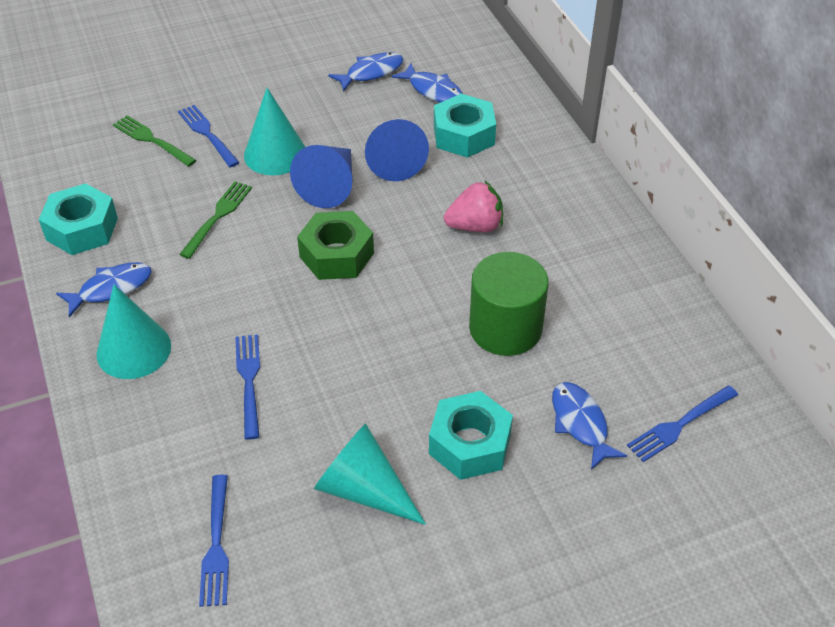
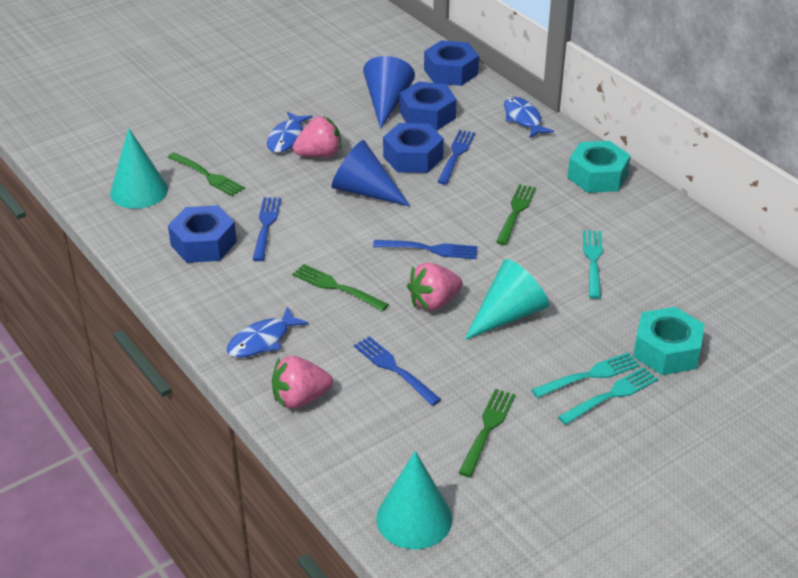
blue fish: [56,262,152,317] [328,52,403,92] [391,63,463,103] [552,382,627,470] = 4 -> [227,307,309,358] [267,112,312,153] [504,97,554,138] = 3
blue nut: none = 0 -> [168,205,237,263] [383,123,444,173] [400,81,457,130] [424,40,479,86] = 4
green cylinder: [469,252,549,356] = 1 -> none = 0
green fork: [113,115,196,167] [179,181,252,259] = 2 -> [168,152,245,196] [292,264,389,311] [458,389,515,477] [496,184,536,245] = 4
green nut: [297,211,374,280] = 1 -> none = 0
pink strawberry: [444,180,503,232] = 1 -> [272,356,333,409] [293,116,341,157] [407,263,463,311] = 3
turquoise fork: none = 0 -> [531,352,640,398] [558,367,658,425] [583,230,603,299] = 3
turquoise nut: [39,183,118,255] [429,391,513,480] [434,94,496,158] = 3 -> [567,141,631,193] [633,307,705,375] = 2

